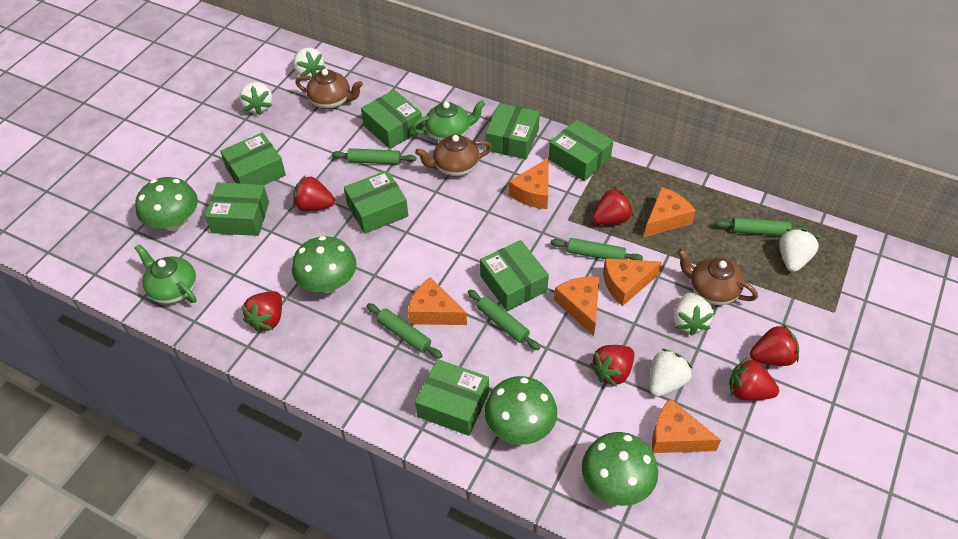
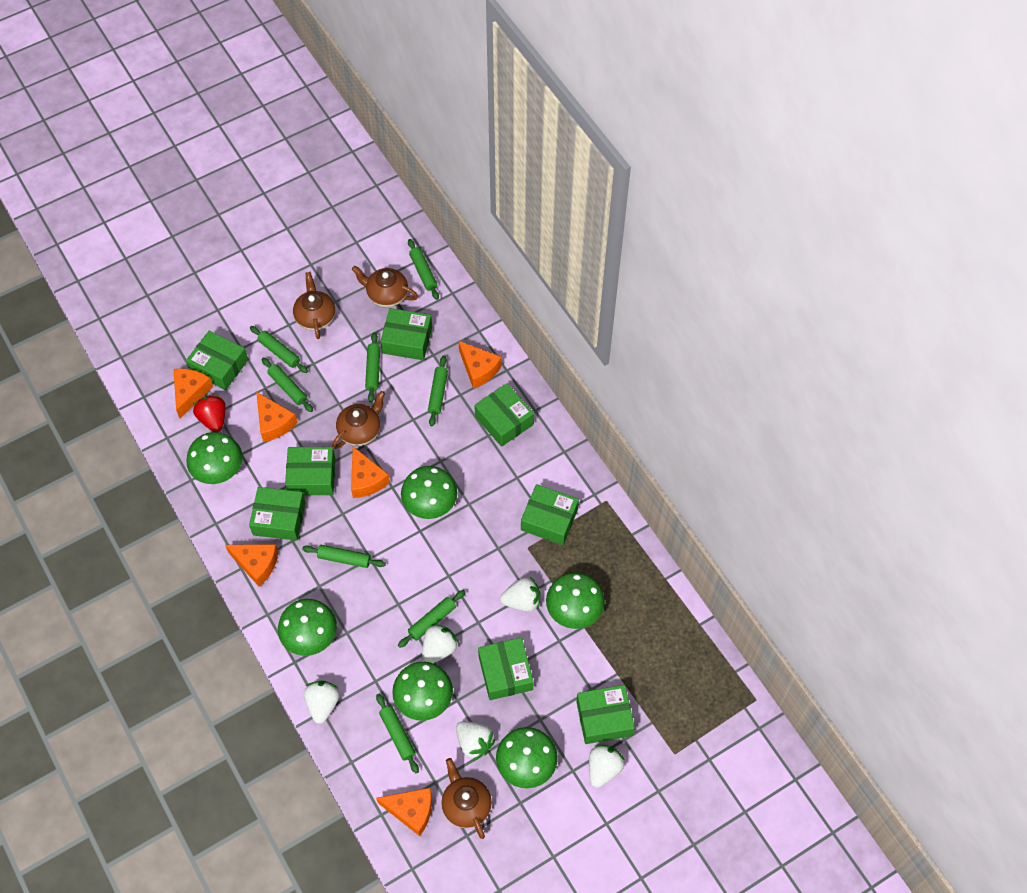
brown teapot: [295,69,363,109] [415,134,492,176] [677,249,758,305] = 3 -> [293,272,336,339] [332,391,385,449] [352,266,418,307] [441,758,492,839] = 4
green mushroom: [135,177,198,231] [292,236,357,293] [485,376,557,445] [582,432,658,506] = 4 -> [186,432,243,484] [278,599,337,656] [392,662,453,721] [401,466,457,519] [496,727,558,788] [546,573,605,629] = 6
green rolling pin: [332,148,416,165] [367,303,442,359] [468,290,540,350] [550,238,643,261] [715,217,808,236] = 5 -> [250,326,308,373] [262,358,313,412] [302,545,386,568] [365,332,380,403] [376,694,419,773] [398,590,466,648] [408,239,439,300] [428,355,448,426] = 8
green teapot: [135,244,196,304] [412,101,485,142] = 2 -> none = 0
red strawberry: [241,291,282,332] [293,175,335,211] [590,345,634,387] [592,187,634,225] [729,358,779,401] [750,324,799,366] = 6 -> [193,395,226,432] = 1

